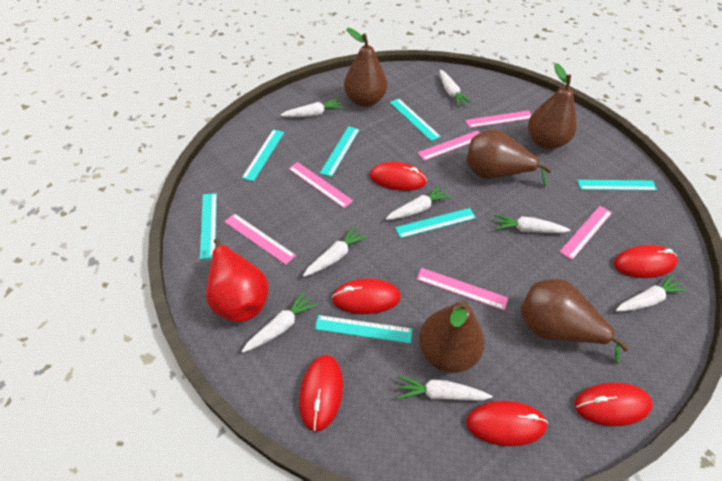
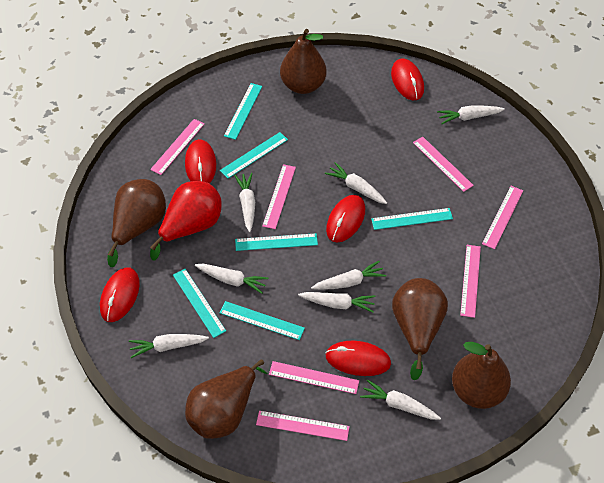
pink ruler: [224,213,296,265] [288,162,353,208] [417,131,479,161] [417,268,508,310] [465,110,532,128] [559,206,612,260] = 6 -> [150,119,204,175] [256,411,350,441] [262,164,296,229] [269,361,359,394] [413,137,474,192] [460,245,481,318] [482,186,523,249] = 7
red mouse: [299,355,343,432] [331,279,401,314] [370,162,427,191] [466,401,548,446] [575,383,653,426] [614,245,678,278] = 6 -> [100,268,140,322] [185,139,216,184] [325,341,391,376] [326,195,365,243] [391,59,424,100] = 5
turquoise ruler: [200,193,217,259] [242,129,284,182] [315,315,412,344] [320,126,360,177] [390,99,441,141] [395,208,476,238] [577,180,657,190] = 7 -> [173,269,226,338] [220,132,288,179] [220,301,305,340] [224,83,262,140] [235,233,318,251] [371,208,453,230] = 6

